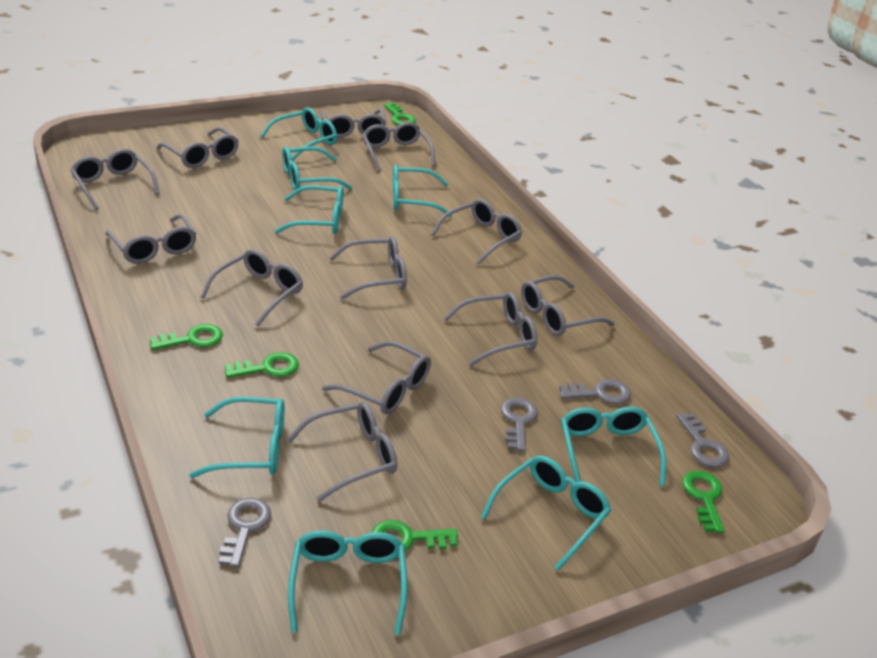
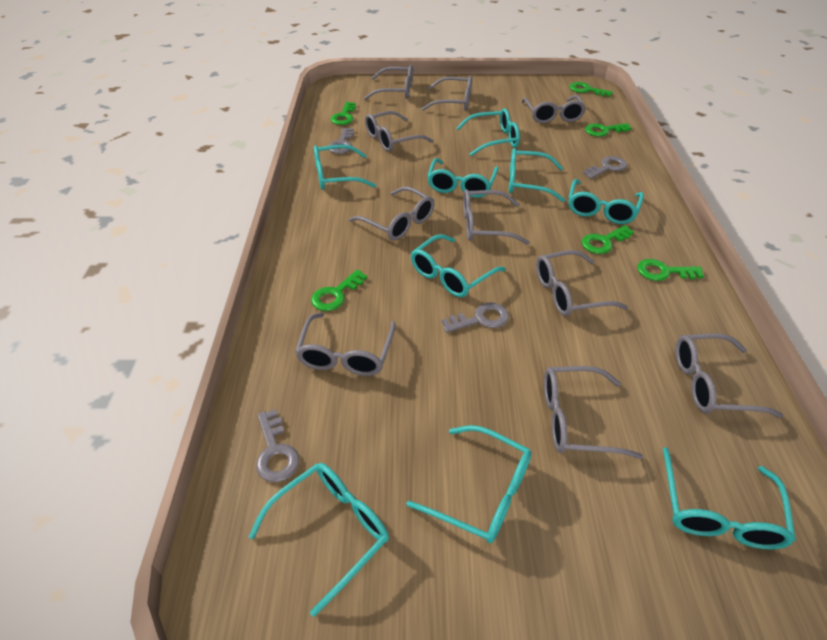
green key: [150,324,223,350] [225,352,299,378] [372,520,458,551] [384,103,416,125] [682,470,725,533] = 5 -> [311,270,367,311] [331,102,356,125] [569,82,613,97] [582,225,634,254] [585,123,632,137] [637,259,704,281] = 6
grey glasses: [70,149,160,210] [106,214,197,264] [157,127,239,168] [201,249,303,327] [287,402,397,502] [320,109,386,137] [322,341,431,414] [329,236,407,299] [362,122,435,172] [431,199,522,265] [444,292,537,366] [521,275,615,336] = 12 -> [295,313,396,376] [349,187,435,241] [364,65,413,100] [365,111,434,152] [421,75,472,111] [463,189,530,245] [521,95,586,123] [536,250,628,316] [544,366,643,459] [675,333,783,418] = 10
turquoise glasses: [189,397,284,478] [260,107,337,160] [275,185,344,234] [282,146,352,190] [288,530,407,635] [393,165,452,217] [481,455,611,571] [561,406,666,486] = 8 -> [248,463,389,617] [314,145,376,190] [406,425,532,543] [411,234,506,298] [427,158,499,198] [457,108,520,156] [509,148,565,202] [569,179,644,224] [663,447,796,550] = 9

